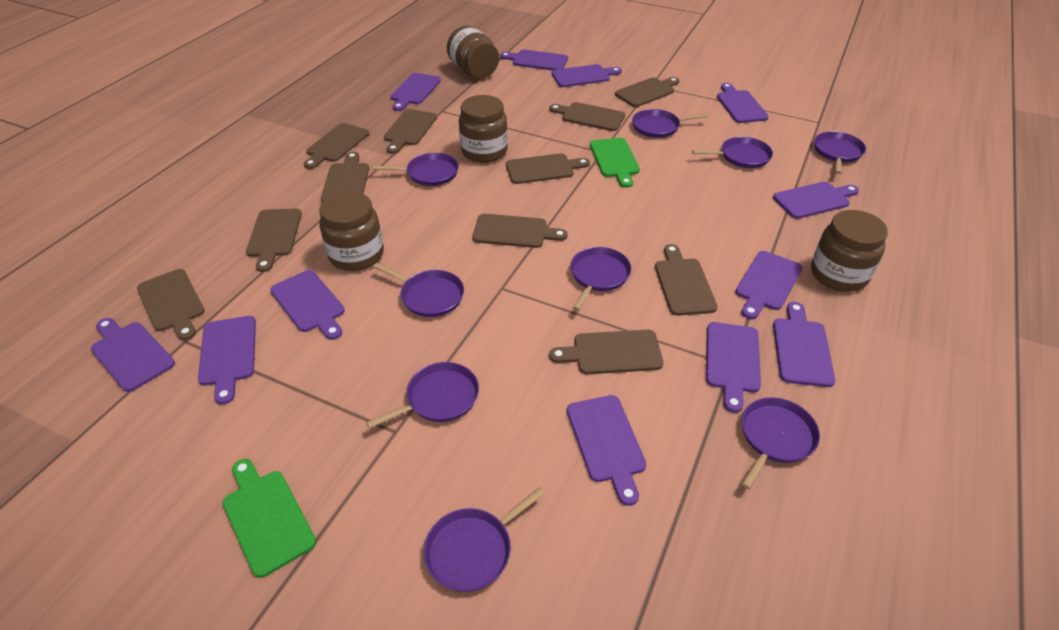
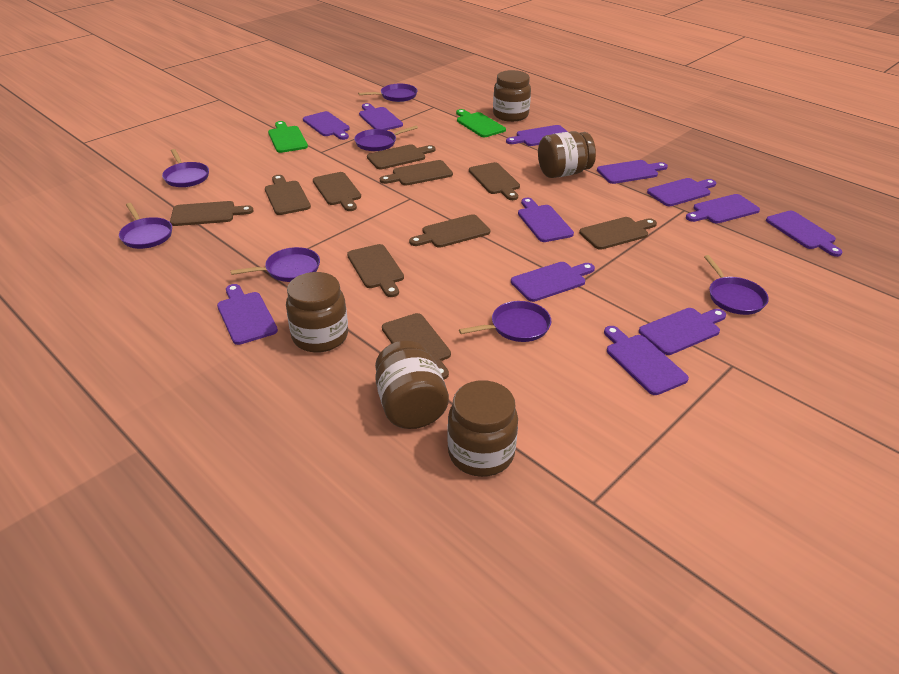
brown cutting board: [137,269,205,340] [246,209,302,272] [304,123,369,169] [321,152,369,202] [384,109,437,154] [472,214,568,248] [506,153,590,184] [549,102,625,131] [549,330,663,374] [615,77,680,107] [655,244,718,316] = 11 -> [170,201,254,226] [265,175,311,215] [313,172,361,211] [347,244,404,297] [367,144,436,169] [380,160,453,185] [382,313,451,380] [409,214,490,248] [469,162,520,200] [579,217,657,250] = 10
brown jar: [319,191,384,271] [447,25,499,79] [459,95,508,163] [811,210,888,292] = 4 -> [286,272,348,353] [375,340,449,429] [447,380,518,477] [493,70,531,122] [538,131,596,178] = 5
purple pan: [366,362,479,429] [373,153,459,186] [374,263,464,317] [423,487,545,592] [570,247,632,311] [632,109,709,138] [692,137,773,168] [742,397,820,489] [814,131,866,174] = 9 -> [119,203,172,249] [162,149,209,187] [230,247,320,282] [354,126,418,151] [358,84,417,102] [459,301,551,342] [704,255,769,315] = 7

